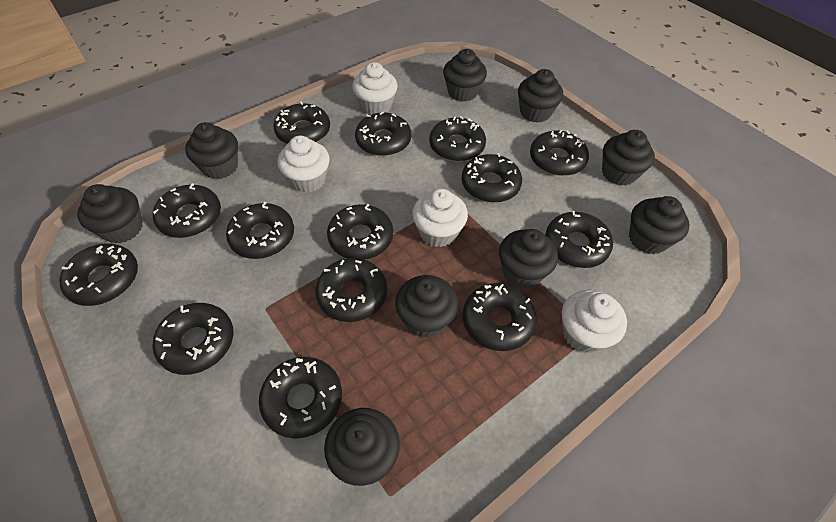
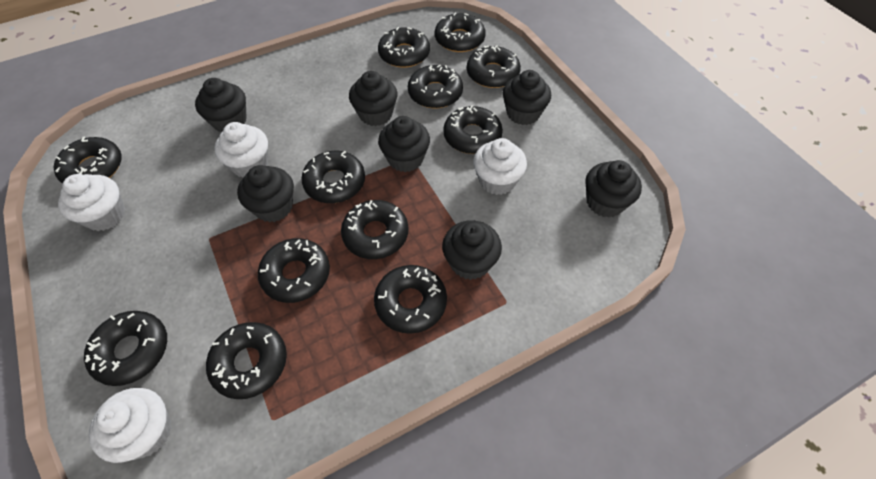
black cupcake: [77,184,143,244] [185,122,238,179] [324,408,400,486] [395,275,458,338] [443,49,487,102] [499,229,558,288] [518,69,563,123] [602,130,655,186] [629,196,690,254] = 9 -> [195,78,247,132] [237,165,294,222] [349,71,397,126] [378,116,430,172] [442,220,502,280] [503,70,551,125] [585,160,642,218] = 7
black donut: [59,244,138,306] [153,183,221,238] [153,303,234,375] [226,202,294,259] [259,357,342,439] [273,102,330,144] [315,258,387,322] [327,204,393,260] [355,111,411,156] [429,116,486,162] [462,153,522,203] [463,283,537,351] [530,130,589,176] [545,211,613,268] = 14 -> [54,137,122,184] [84,311,167,386] [206,322,287,399] [258,238,330,303] [301,151,365,203] [341,200,408,259] [374,265,447,334] [378,27,430,68] [408,65,463,109] [435,13,486,52] [443,105,503,154] [467,45,521,88] = 12

